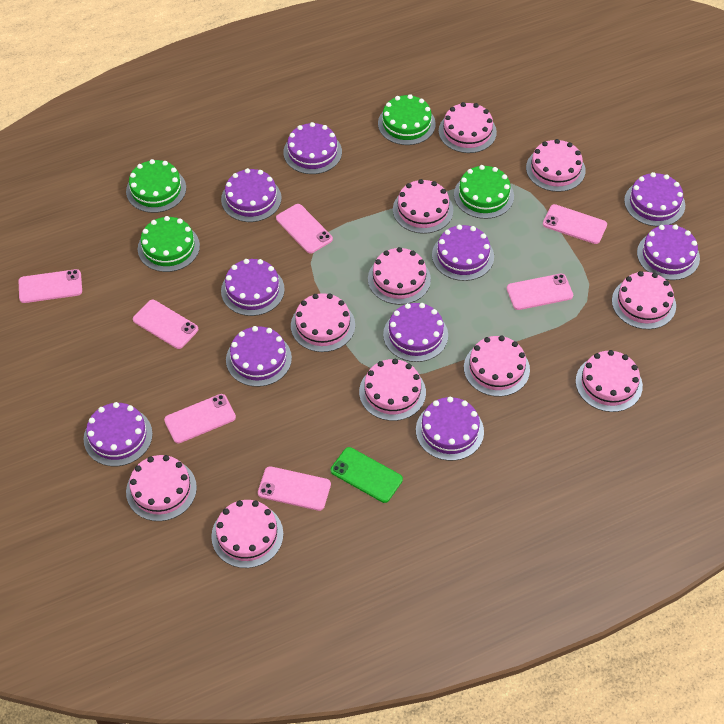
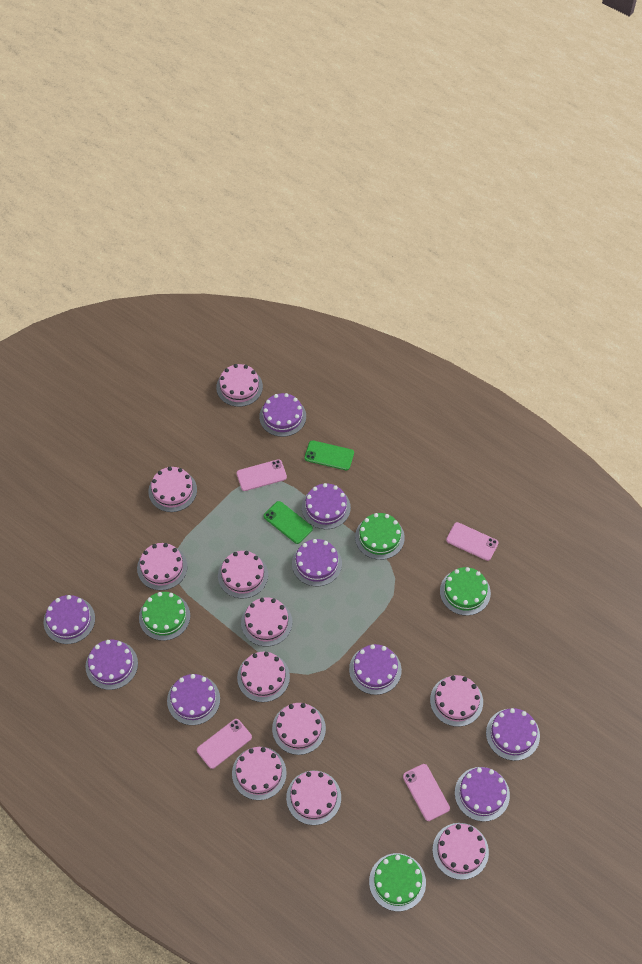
green phone: [331,447,403,503] = 1 -> [264,501,313,544] [304,440,354,470] = 2
pink phone: [19,269,82,303] [133,300,198,349] [164,394,236,443] [258,466,331,511] [276,204,333,253] [507,274,573,310] [543,204,607,244] = 7 -> [197,719,252,769] [237,459,287,491] [403,764,450,821] [446,522,499,561] = 4
purple cake: [84,402,153,466] [221,168,282,222] [221,259,285,316] [226,326,292,387] [283,122,342,174] [383,303,448,362] [416,397,484,461] [432,225,494,281] [624,172,685,226] [637,224,700,280] = 10 -> [44,595,95,644] [85,640,138,690] [167,674,220,725] [259,393,306,437] [292,539,342,587] [302,483,351,529] [349,644,402,695] [455,767,510,822] [486,708,540,761] = 9

